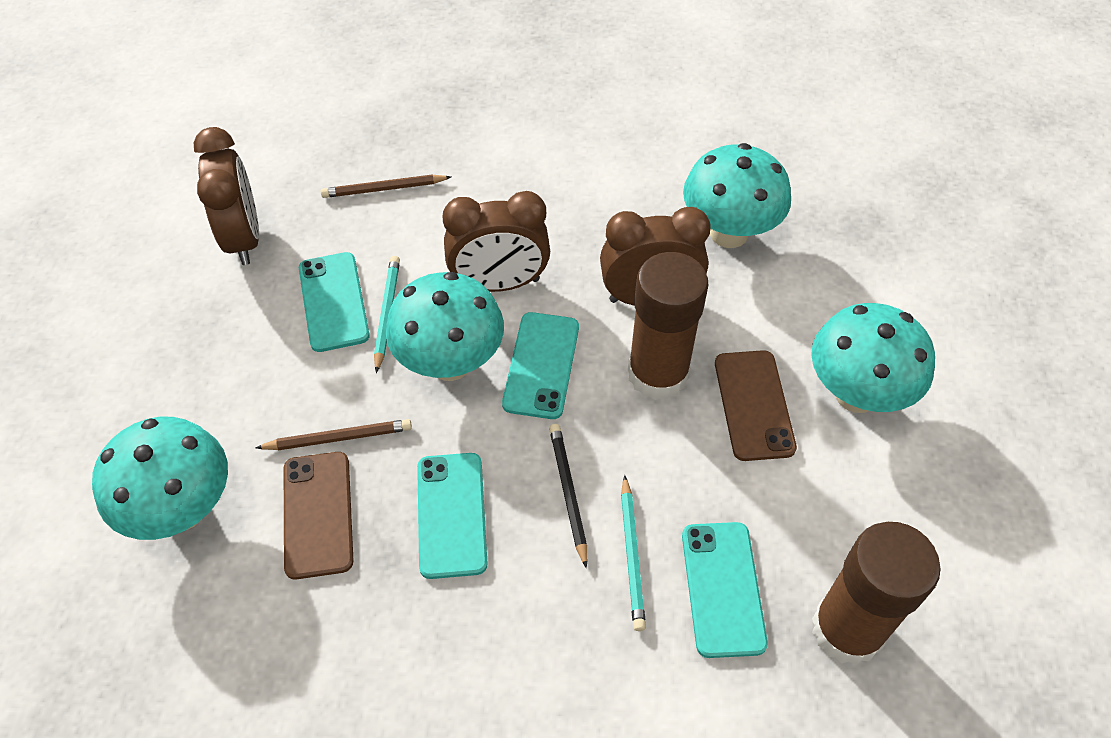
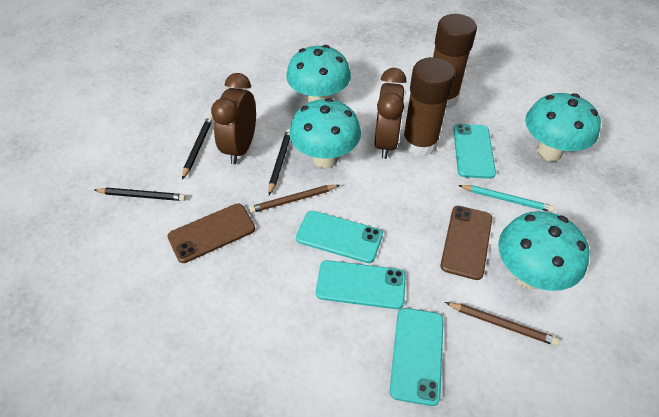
black pencil: [549,424,587,568] = 1 -> [94,188,186,201] [182,116,213,179] [269,129,290,195] = 3
brown clock: [194,127,259,265] [442,191,550,292] [600,207,711,306] = 3 -> [211,73,256,164] [374,68,406,159] = 2
turquoise pencil: [374,256,400,373] [621,475,646,631] = 2 -> [458,185,555,212] = 1

